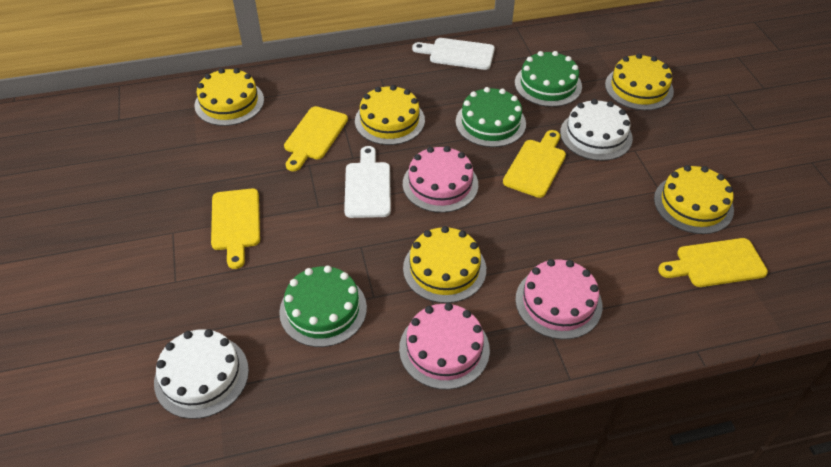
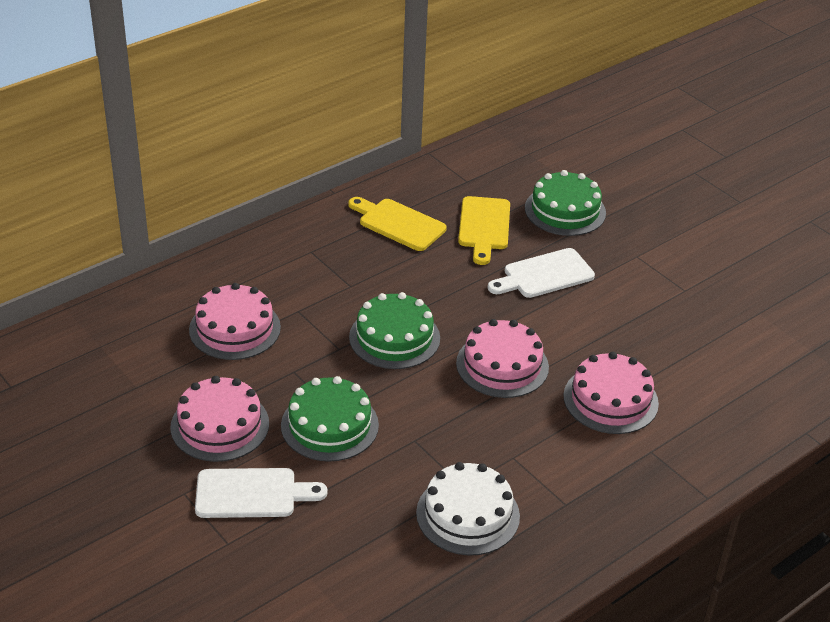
pink cake: [399,303,490,390] [403,146,478,213] [515,259,602,339] = 3 -> [170,376,269,462] [189,283,281,360] [456,319,549,398] [563,352,659,434] = 4
white cake: [154,329,249,419] [560,99,633,161] = 2 -> [416,462,520,556] = 1
yellow cake: [195,68,264,126] [355,85,425,145] [403,226,486,303] [605,54,674,110] [654,165,734,234] = 5 -> none = 0
yellow cutting board: [211,188,260,269] [284,106,348,171] [503,130,566,198] [658,238,768,287] = 4 -> [348,197,447,251] [458,196,510,265] = 2

